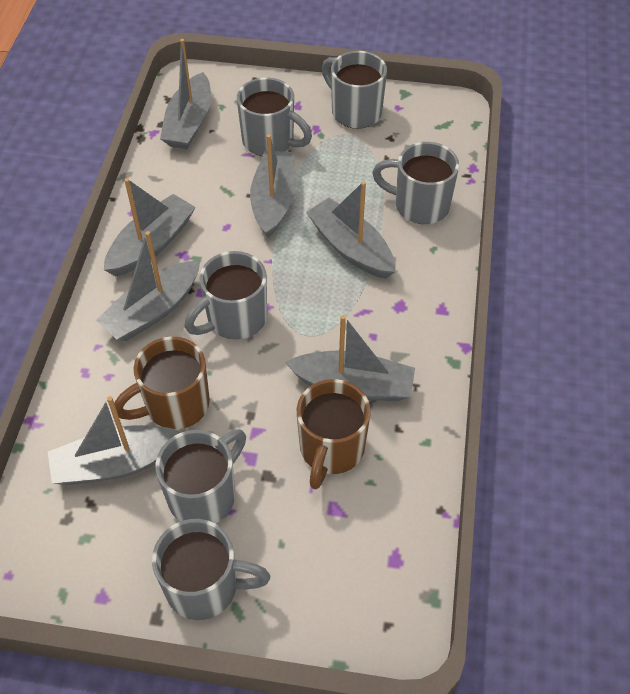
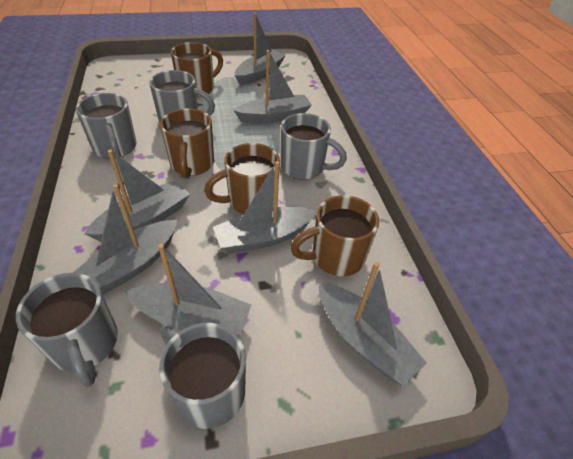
brown mug: [114,337,210,429] [297,379,371,490] = 2 -> [160,108,214,178] [171,42,223,97] [204,143,280,214] [290,195,379,276] = 4
grey mug: [152,519,270,620] [156,429,246,523] [185,251,267,340] [237,78,312,156] [322,51,387,129] [372,142,459,224] = 6 -> [16,273,118,387] [76,93,137,159] [149,70,215,123] [159,323,246,429] [281,113,347,180] = 5

